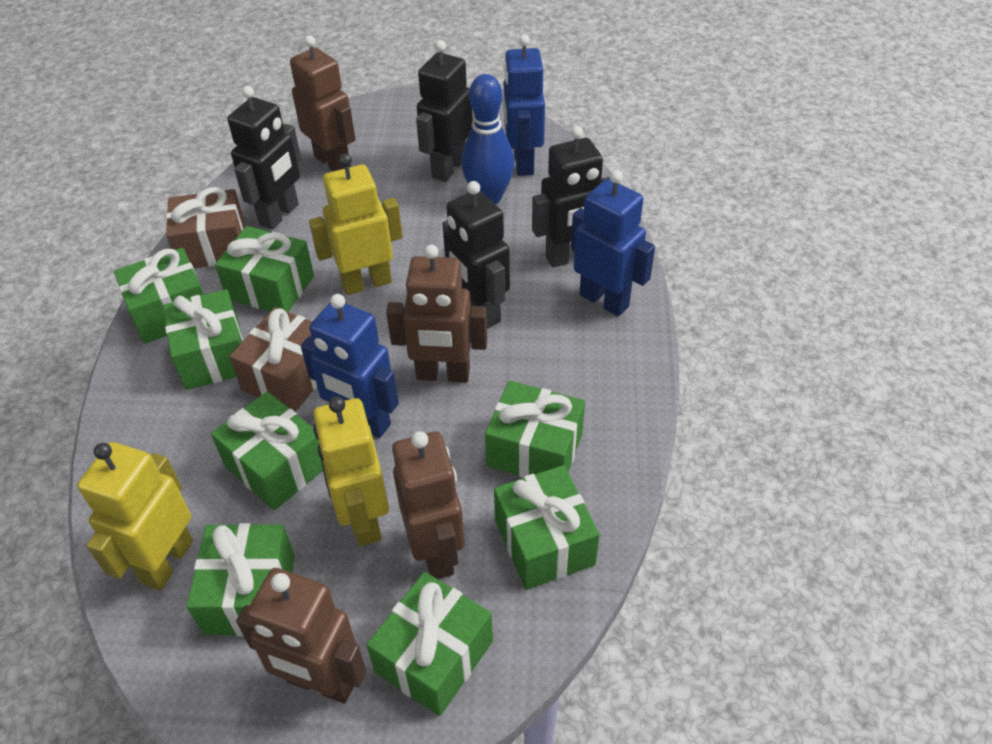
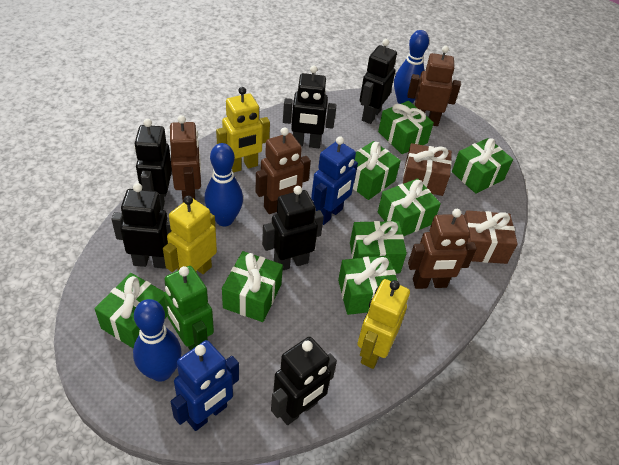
black robot: [227,86,301,230] [416,40,473,182] [442,181,510,329] [532,126,610,268] = 4 -> [112,183,171,269] [134,119,172,210] [262,186,324,271] [271,337,337,425] [283,65,336,148] [360,39,397,124] = 6
blue bowling pin: [461,74,515,204] = 1 -> [133,299,182,382] [205,143,243,226] [394,30,429,104] = 3
blue robot: [301,294,399,438] [503,34,545,176] [571,170,655,316] = 3 -> [170,340,239,431] [311,136,358,225] = 2
green robot: none = 0 -> [164,266,214,350] = 1

